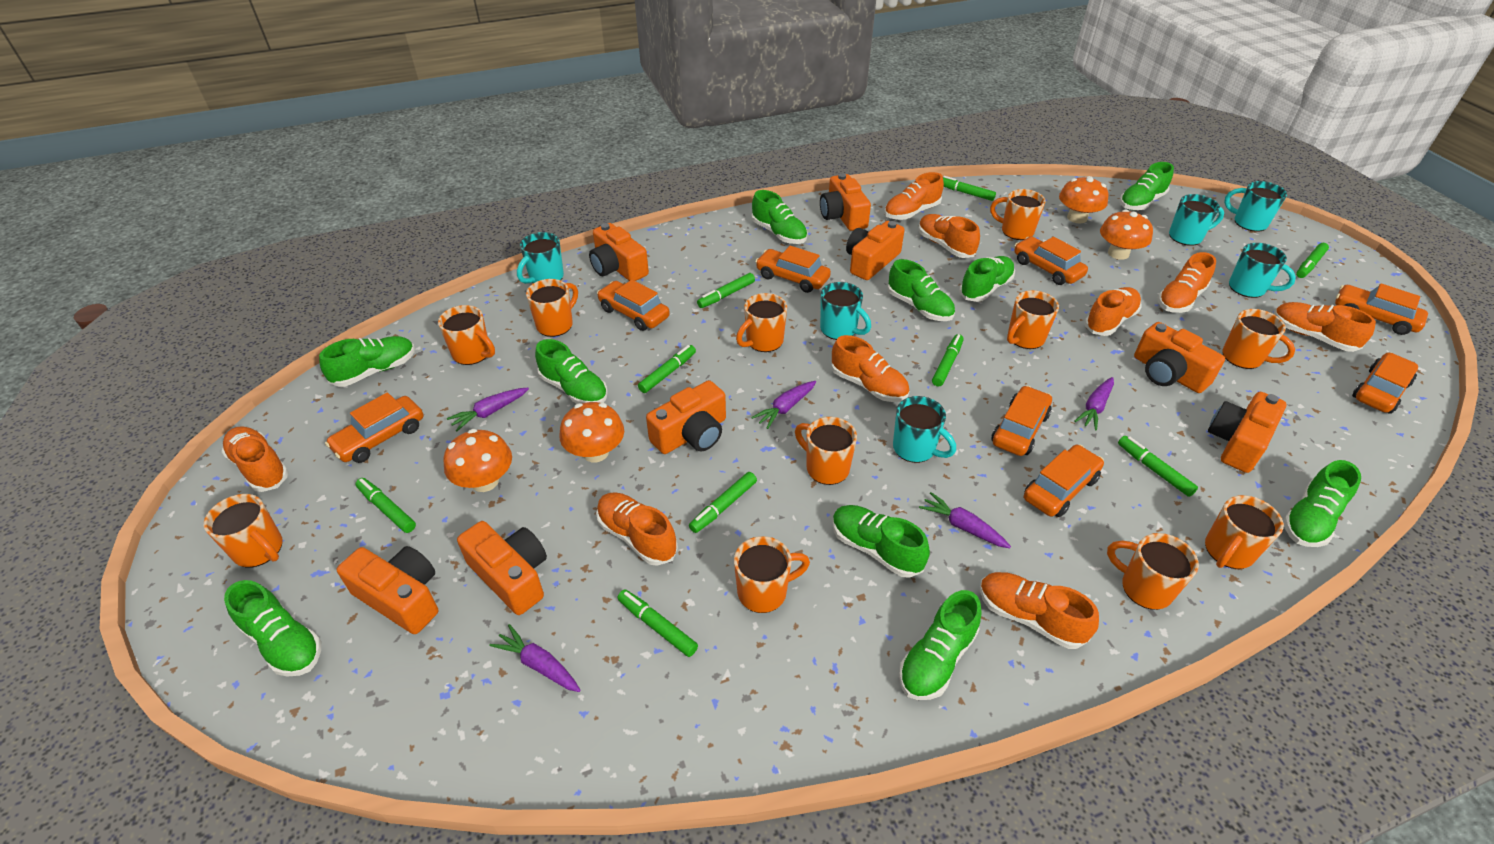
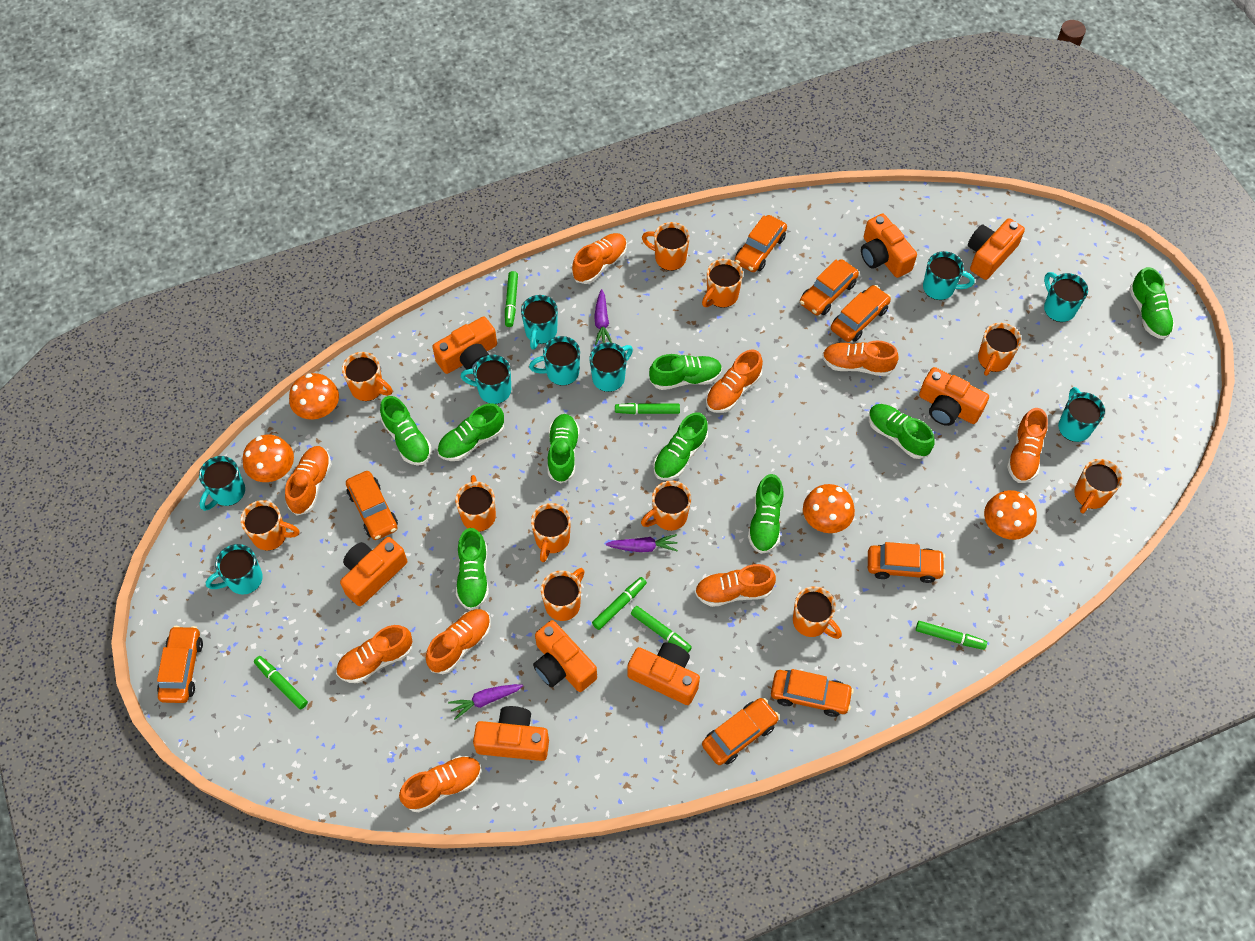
green marker: [356,478,416,533] [617,589,698,657] [638,345,696,393] [689,472,757,533] [697,273,755,308] [932,334,964,387] [943,176,996,201] [1118,436,1198,497] [1296,243,1329,278] = 9 -> [254,656,308,709] [505,271,518,327] [592,577,647,630] [615,403,680,414] [631,606,692,653] [916,621,987,650] = 6
green shoe: [224,580,321,676] [319,336,415,387] [535,339,608,404] [752,190,808,244] [833,505,930,578] [887,259,955,321] [899,590,982,700] [959,256,1015,302] [1119,162,1174,210] [1283,460,1361,547] = 10 -> [380,396,431,466] [437,403,504,461] [456,528,489,610] [548,414,580,483] [649,354,722,390] [653,412,708,480] [748,474,783,554] [869,404,934,459] [1129,267,1175,339] = 9
purple carrot: [447,388,529,431] [490,624,581,692] [751,381,816,429] [919,492,1011,548] [1074,377,1114,430] = 5 -> [448,684,523,720] [594,289,612,345] [606,534,678,552] = 3
turquoise mug: [517,232,564,284] [820,282,871,340] [893,396,956,463] [1169,194,1224,246] [1224,181,1287,232] [1229,243,1296,298] = 6 -> [199,456,245,511] [206,544,263,595] [460,355,511,404] [521,295,558,350] [529,336,580,386] [590,342,633,392] [923,251,975,300] [1044,272,1088,322] [1058,387,1105,442] = 9

